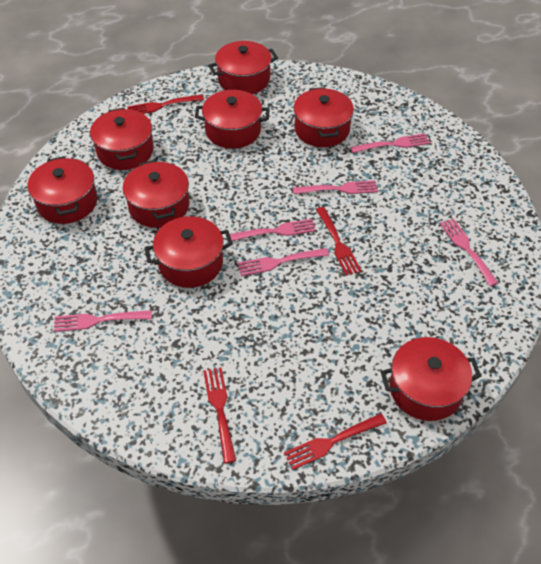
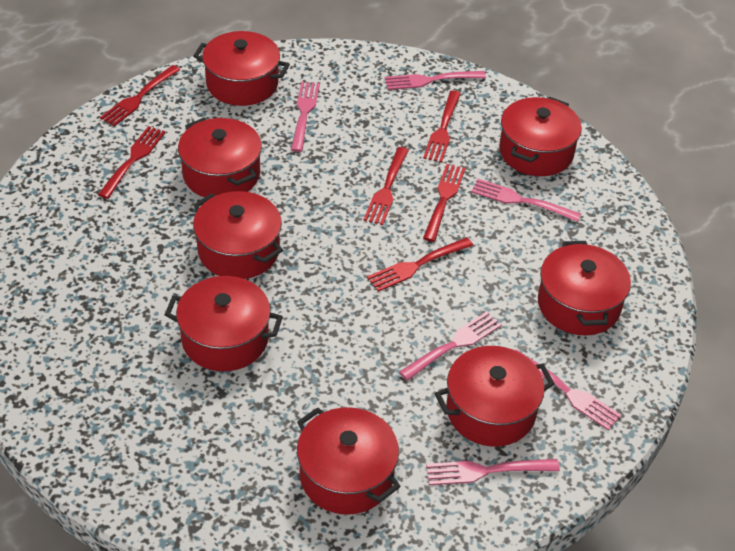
red fork: [127,95,204,114] [203,367,236,464] [284,414,387,470] [316,207,362,276] = 4 -> [98,126,165,199] [100,65,180,126] [363,147,409,225] [367,237,473,292] [423,91,461,162] [423,164,466,242] = 6

